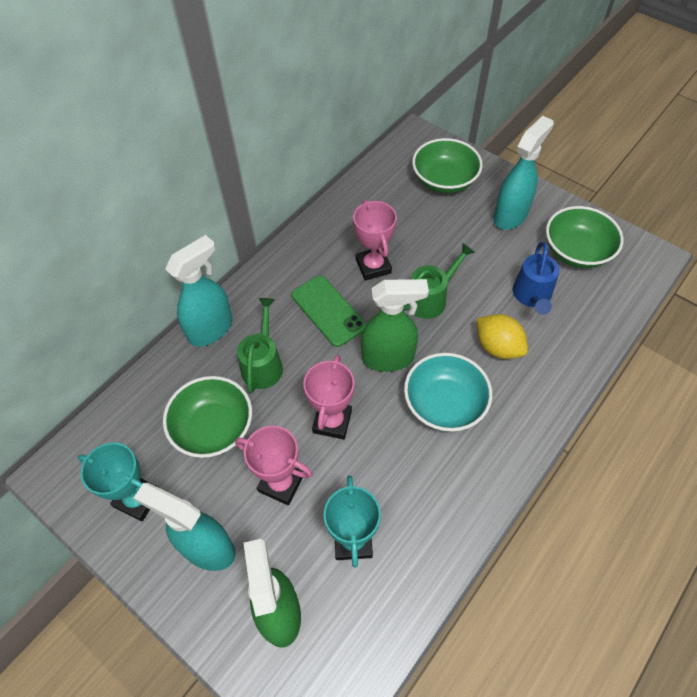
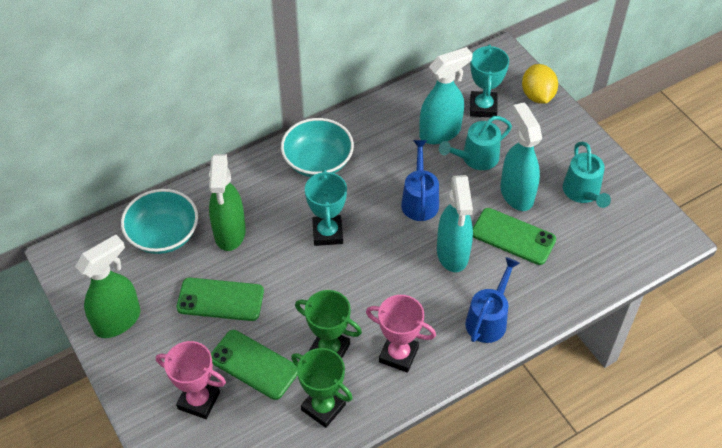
blue watering can: [513,242,560,315] = 1 -> [401,140,439,221] [465,257,520,343] = 2
green bowl: [163,376,252,458] [412,138,483,193] [546,206,624,268] = 3 -> none = 0
green phone: [292,276,366,347] = 1 -> [177,278,264,321] [211,330,298,400] [473,208,556,265] = 3
green trophy: none = 0 -> [291,348,353,428] [295,290,362,358] = 2
green watering can: [237,298,283,393] [403,243,475,319] = 2 -> none = 0
pink trophy: [235,426,313,505] [303,355,355,439] [353,200,397,281] = 3 -> [156,341,226,419] [366,295,436,373] = 2
turquoise bowl: [404,353,492,432] = 1 -> [121,189,198,254] [281,118,354,177] = 2
turquoise watering can: none = 0 -> [439,116,512,170] [563,142,611,208] = 2

